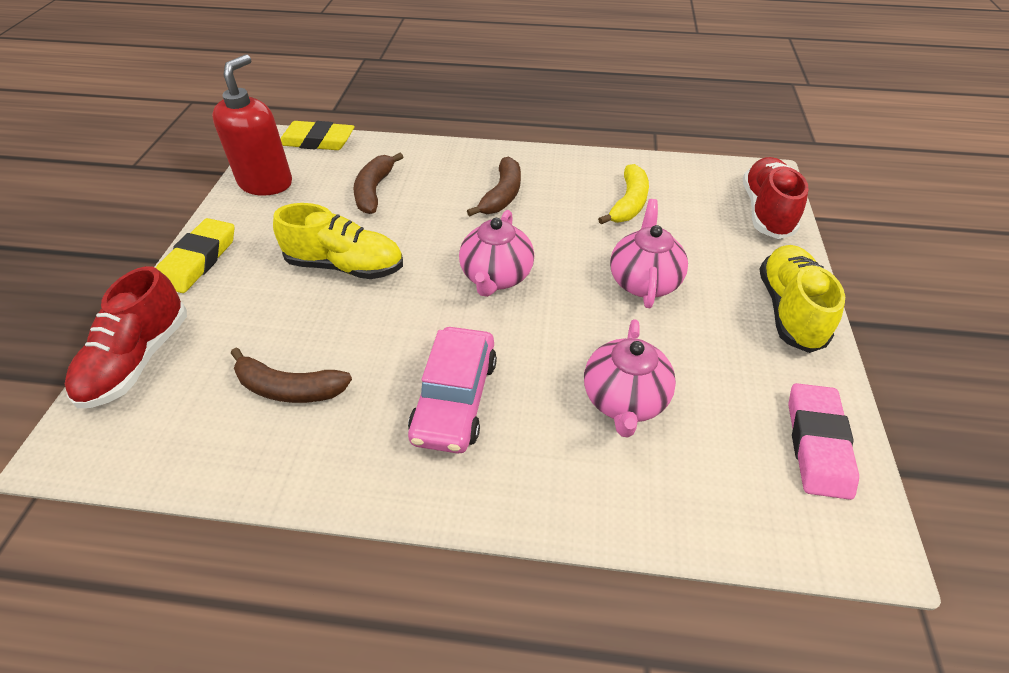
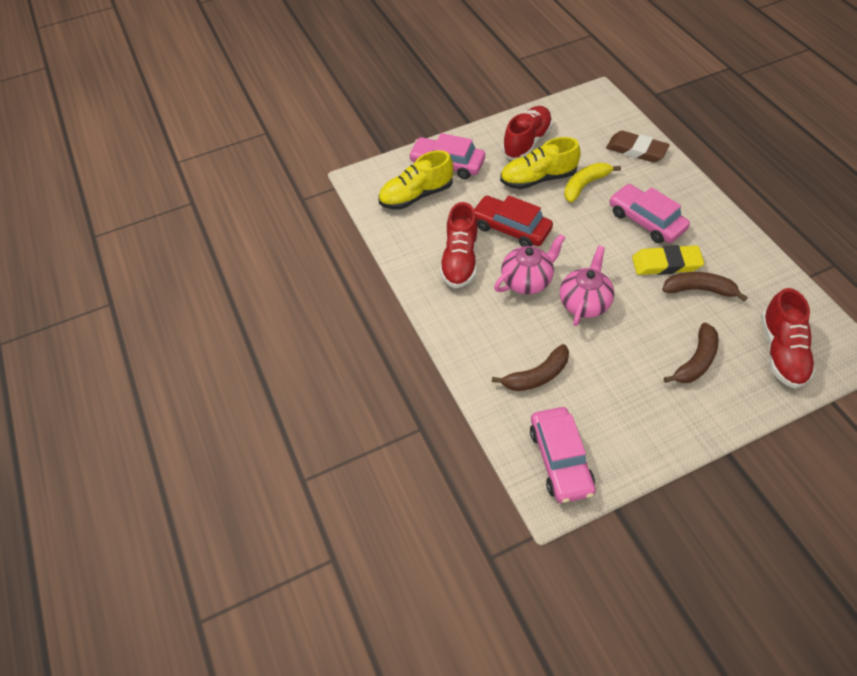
brown eraser: none = 0 -> [606,131,670,162] = 1
pink car: [408,327,497,454] = 1 -> [409,133,485,179] [530,407,596,503] [609,184,690,243] = 3
pink eraser: [788,383,859,500] = 1 -> none = 0
pink teapot: [459,210,534,297] [584,319,676,438] [610,199,688,308] = 3 -> [494,234,565,294] [560,246,614,326] = 2
red car: none = 0 -> [474,195,553,247] = 1
red shoe: [64,266,187,408] [743,157,809,239] = 2 -> [440,202,478,288] [502,106,553,160] [761,288,816,388] = 3
red soap dispenser: [212,54,292,196] = 1 -> none = 0
yellow eraser: [156,218,234,293] [281,121,354,150] = 2 -> [632,245,704,275] = 1

